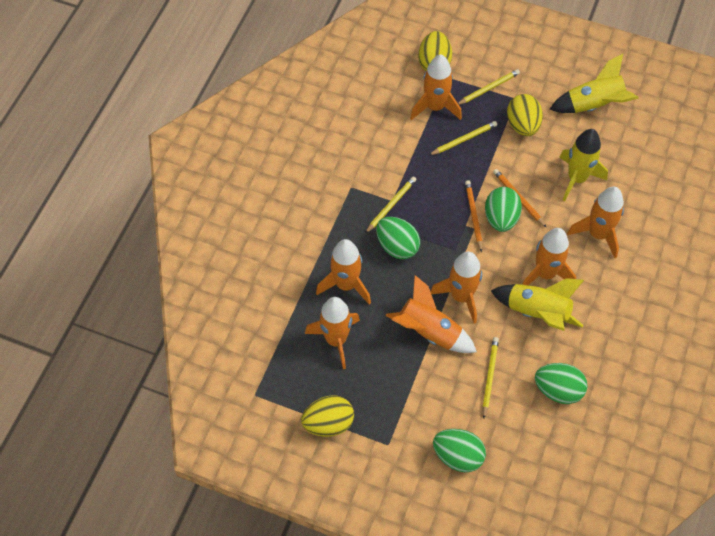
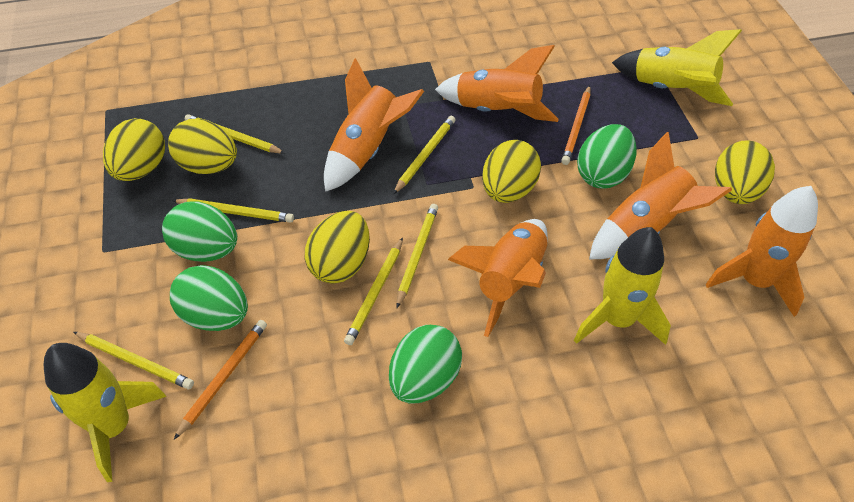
orange rocket: [305,297,360,369] [316,239,371,304] [385,275,477,353] [410,55,462,120] [430,252,482,324] [522,228,576,285] [567,187,624,258] = 7 -> [324,58,424,192] [435,45,559,122] [448,219,547,337] [589,132,732,260] [706,186,818,317] = 5
yellow egg: [301,395,354,437] [418,31,452,71] [507,94,543,136] = 3 -> [103,118,165,181] [168,119,237,174] [305,211,370,284] [482,140,541,203] [715,140,775,204] = 5
yellow pencil: [365,176,416,234] [429,121,497,155] [458,69,520,105] [482,337,499,419] = 4 -> [73,332,194,389] [172,198,294,223] [185,114,286,154] [344,237,403,345] [393,116,456,194] [396,204,438,309] = 6

